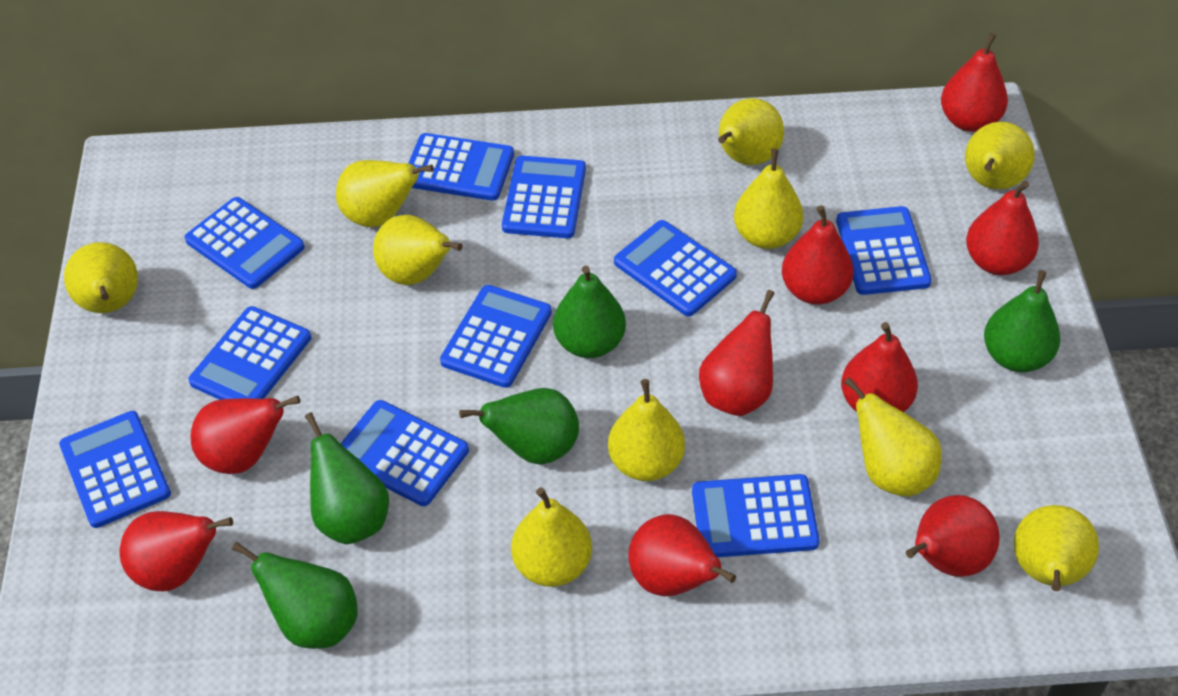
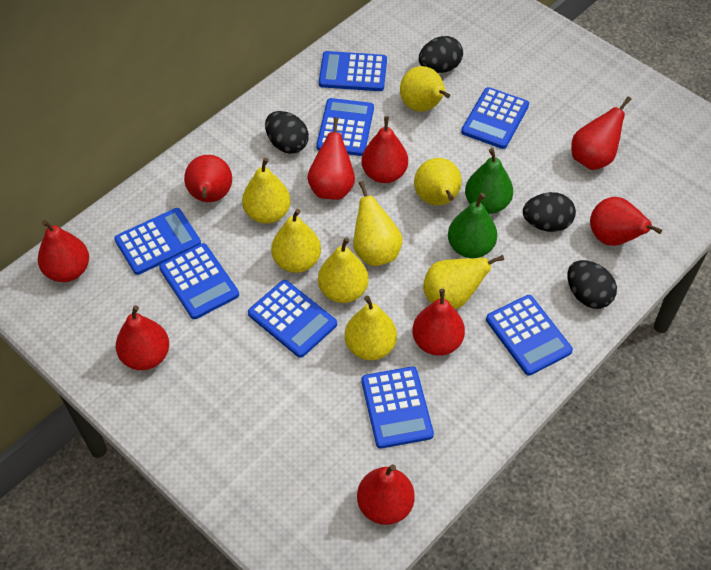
black egg: none = 0 -> [265,111,309,154] [419,36,463,73] [523,192,576,232] [568,260,617,309] = 4
blue calculator: [59,411,171,528] [185,197,305,289] [188,306,311,400] [340,400,469,506] [409,133,514,201] [440,285,552,388] [502,156,586,238] [614,220,737,316] [692,474,819,557] [836,206,932,295] = 10 -> [114,208,201,275] [159,243,239,319] [248,280,337,358] [316,98,374,156] [319,51,387,91] [361,367,434,449] [461,87,529,149] [486,295,573,376] = 8
green pear: [232,542,358,649] [305,412,389,544] [459,388,579,465] [553,266,626,358] [984,270,1061,372] = 5 -> [448,193,497,258] [465,148,513,214] = 2
yellow pear: [64,242,138,313] [336,160,434,227] [373,215,463,285] [511,488,592,587] [608,379,685,481] [718,98,784,165] [734,148,804,249] [844,377,942,497] [965,122,1035,190] [1014,505,1099,591] = 10 -> [242,158,291,224] [271,209,321,273] [318,237,369,303] [345,296,397,360] [353,181,403,266] [400,66,450,112] [414,158,462,206] [423,255,504,309] = 8

